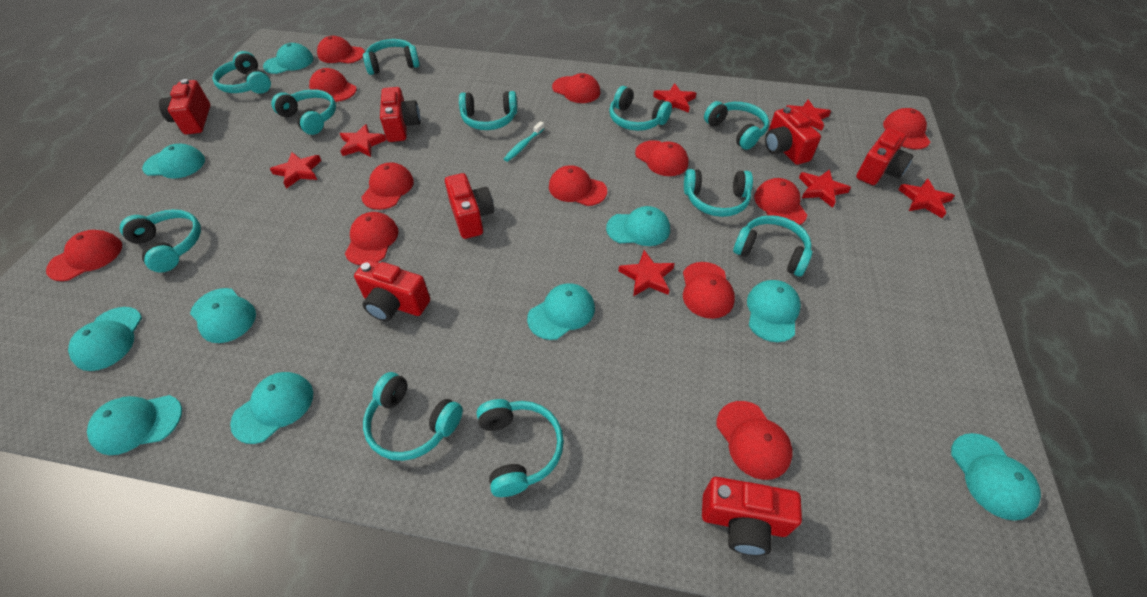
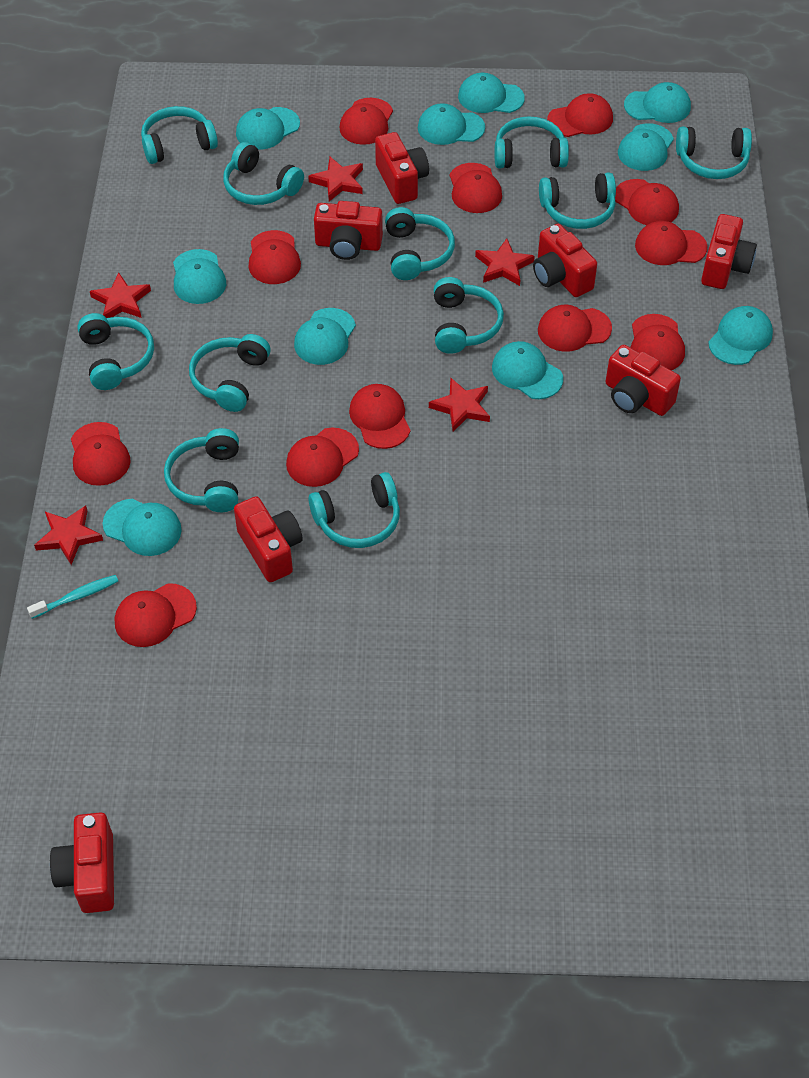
red star: [270,152,321,189] [340,124,386,157] [619,250,675,296] [653,83,696,113] [786,99,831,131] [799,169,851,208] [898,178,955,218] = 7 -> [34,506,103,565] [90,273,151,318] [308,157,363,201] [429,378,490,432] [475,239,535,286] = 5

